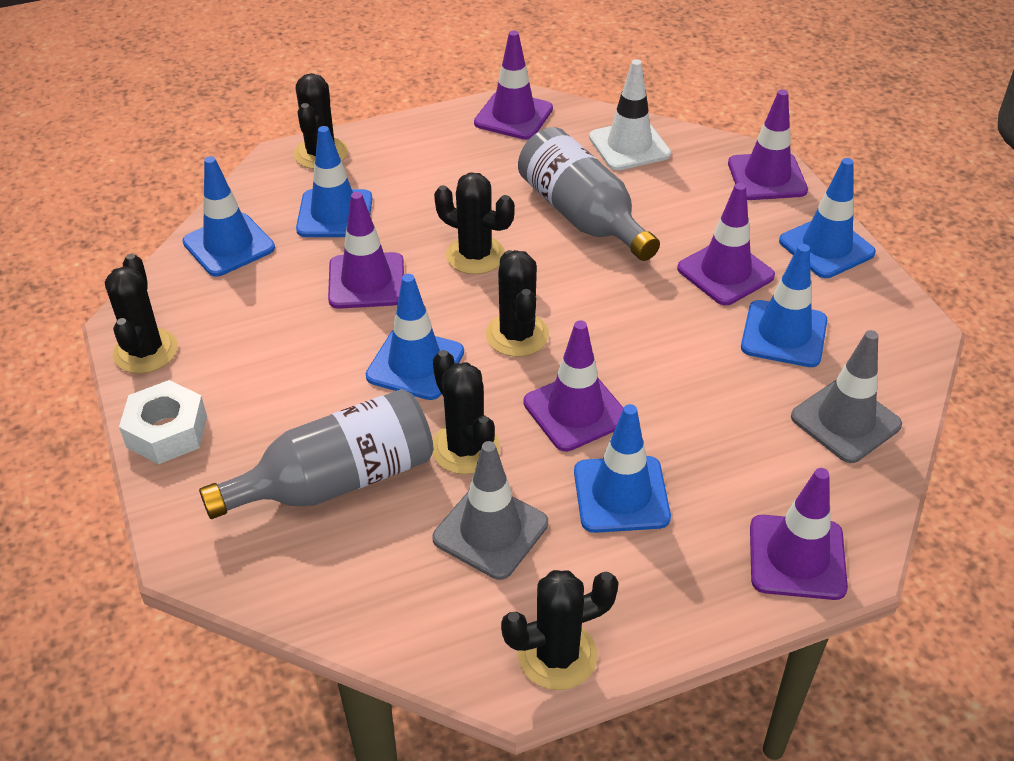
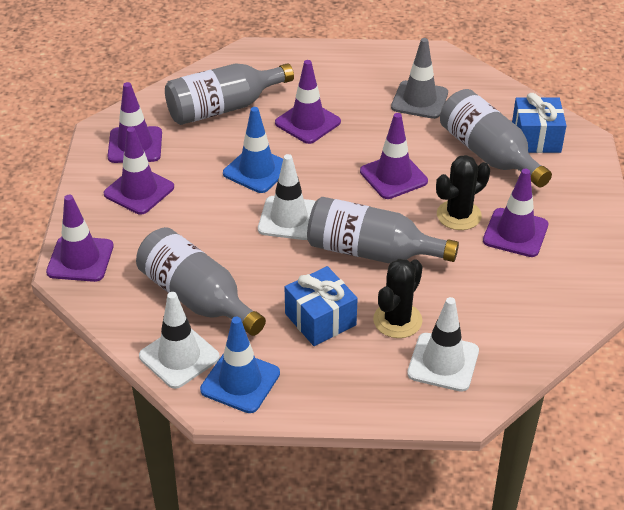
black cactus: [105,254,178,374] [294,73,348,169] [432,350,500,474] [434,172,515,274] [486,250,549,357] [501,570,619,690] = 6 -> [373,259,423,338] [436,155,490,230] = 2
blue gift: none = 0 -> [285,266,358,346] [512,93,567,153] = 2
blue traffic cone: [182,156,275,277] [296,126,373,237] [366,274,464,400] [574,404,671,533] [741,244,827,367] [779,158,876,278] = 6 -> [200,317,280,413] [223,107,283,193] = 2
grey bottle: [199,389,433,519] [518,127,660,261] = 2 -> [136,227,266,336] [165,63,294,125] [307,197,459,263] [440,89,552,187] = 4
grey traffic cone: [432,441,548,580] [791,330,902,463] = 2 -> [391,38,448,119] = 1
white nut: [119,380,207,464] = 1 -> none = 0
white traffic cone: [589,59,671,171] = 1 -> [139,292,220,389] [258,154,315,240] [407,297,479,392] = 3

